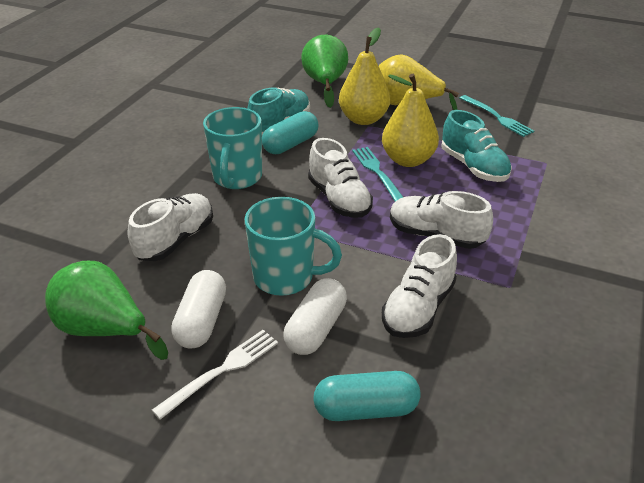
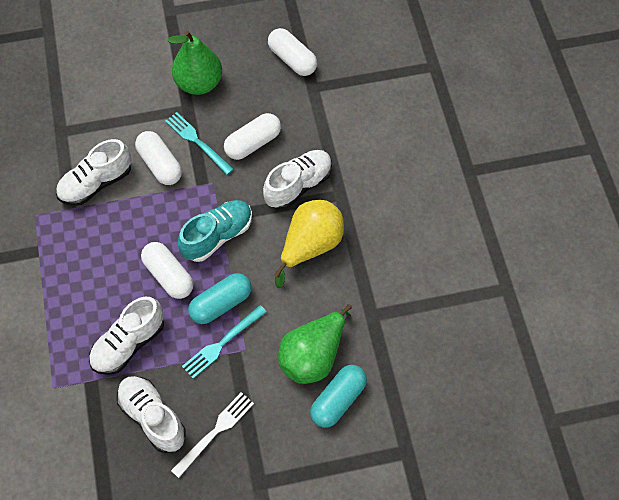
turquoise mug: [203,107,262,189] [245,197,342,296] = 2 -> none = 0
turquoise shoe: [247,88,310,135] [442,110,512,182] = 2 -> [178,200,252,262] = 1
white capsule: [171,270,226,348] [284,278,347,355] = 2 -> [135,131,182,185] [141,242,193,299] [224,113,281,160] [268,28,317,76] = 4
yellow pear: [339,27,390,125] [379,54,459,110] [382,74,439,167] = 3 -> [274,200,344,288] = 1

